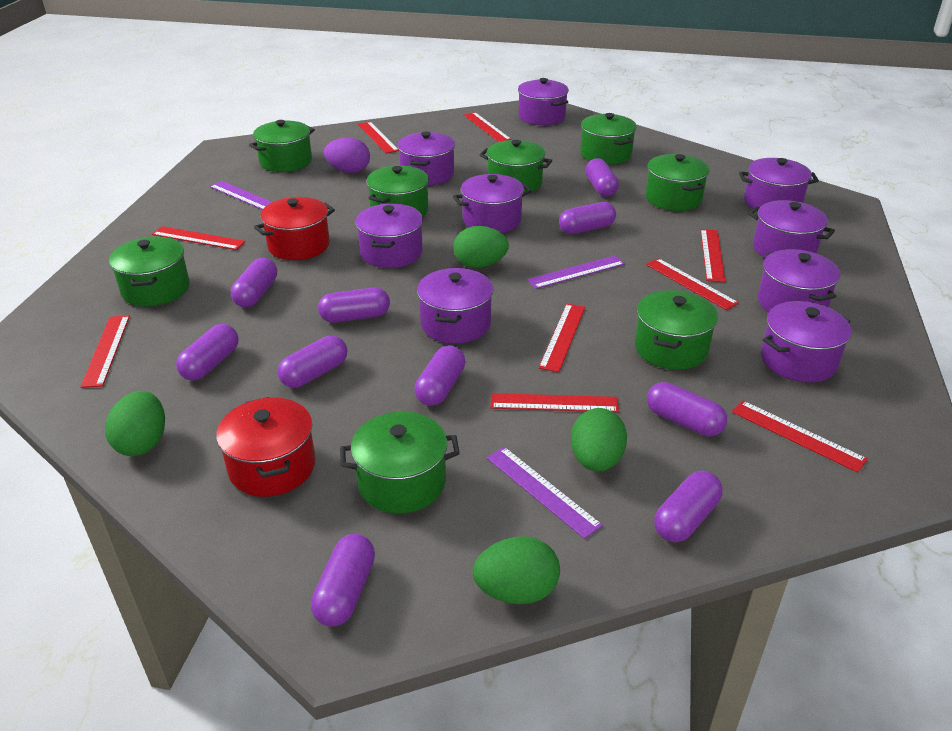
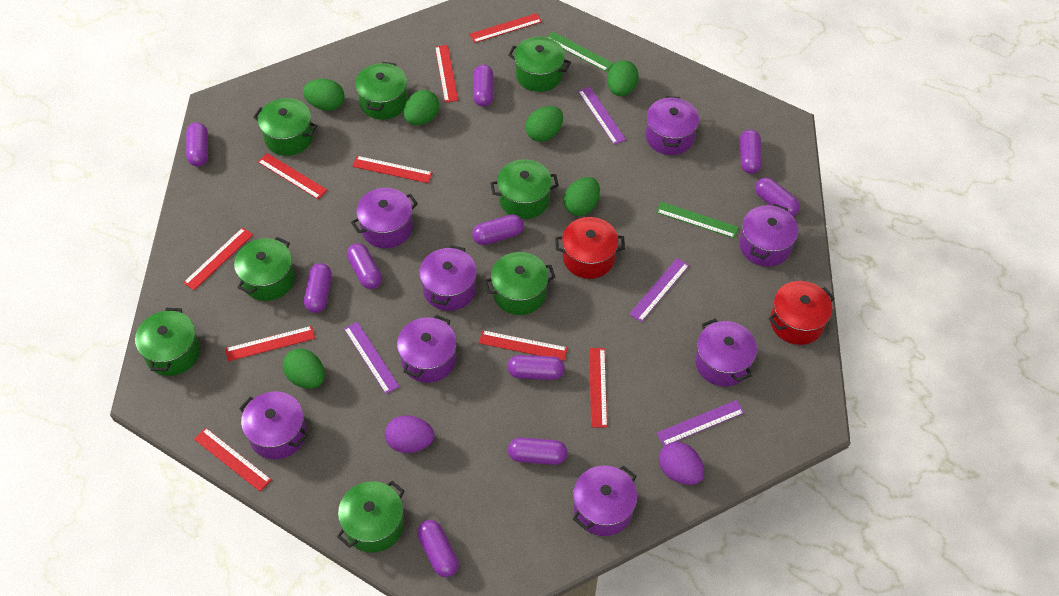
green egg: [105,391,165,456] [453,226,509,268] [473,536,560,604] [571,408,627,471] = 4 -> [283,349,325,389] [303,79,345,111] [404,90,439,125] [525,106,563,142] [563,177,600,216] [607,60,638,96] = 6
green ruler: none = 0 -> [547,31,614,72] [656,202,739,238] = 2
purple egg: [324,137,370,173] = 1 -> [385,415,434,453] [659,441,704,485] = 2
purple pot: [355,203,423,268] [397,131,455,185] [417,268,493,344] [453,174,531,233] [518,78,569,125] [739,158,819,211] [749,200,835,258] [758,249,840,312] [761,301,852,383] = 9 -> [239,391,308,460] [351,188,418,248] [397,315,457,383] [419,245,477,311] [573,465,637,536] [646,96,699,155] [695,318,757,387] [739,204,798,267] = 8
purple ruler: [210,181,272,210] [487,447,603,539] [527,256,625,289] = 3 -> [344,322,400,394] [578,87,626,145] [629,258,689,322] [657,400,745,446] = 4

